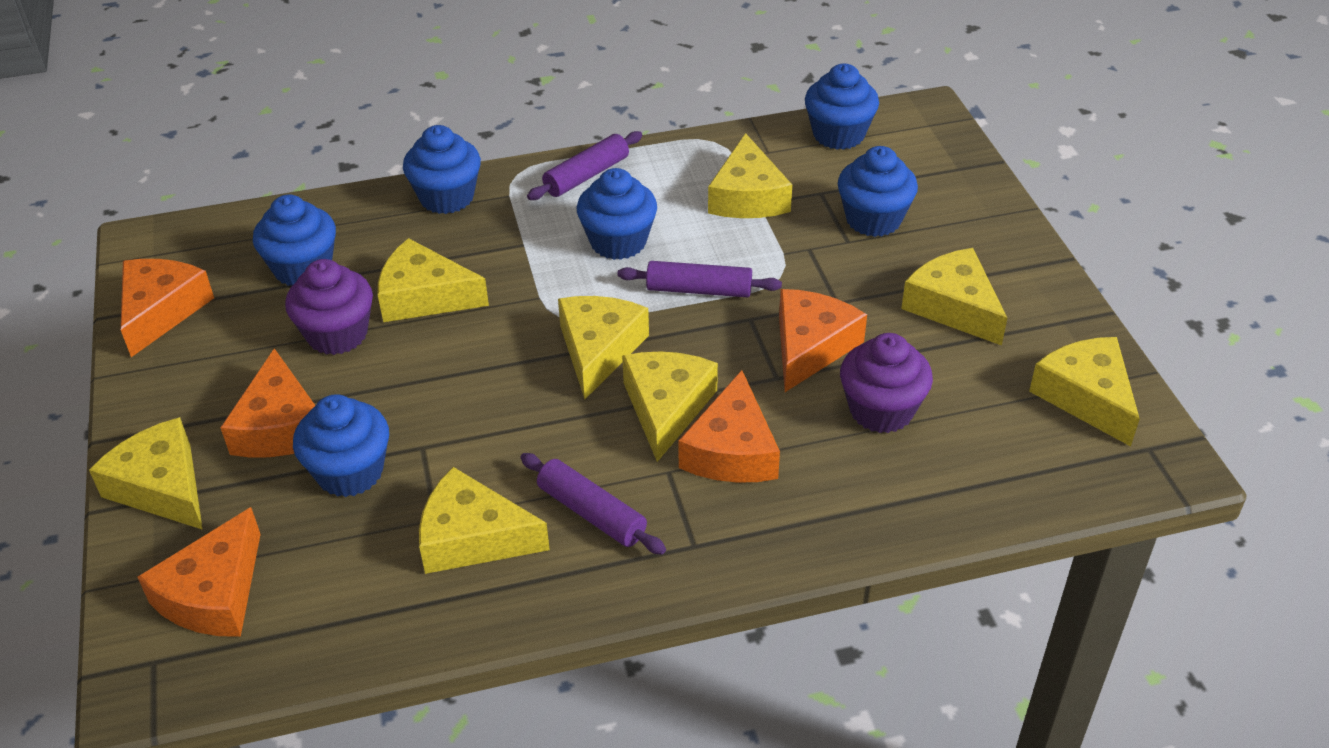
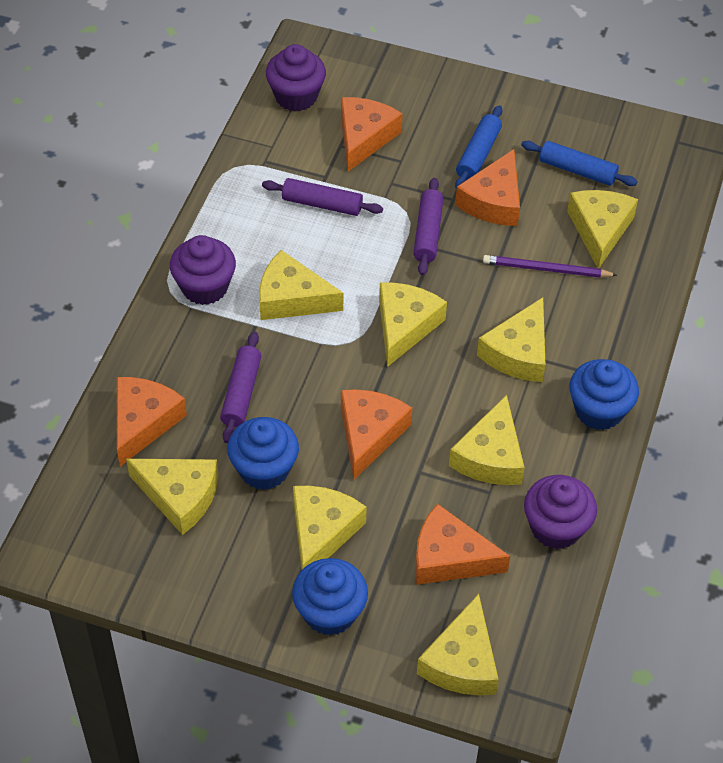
blue cupcake: [253,194,336,286] [293,394,389,497] [403,125,481,214] [577,168,657,260] [805,64,879,150] [838,146,918,237] = 6 -> [227,417,299,490] [292,558,368,636] [569,359,639,430] = 3
blue rolling pin: none = 0 -> [455,105,502,190] [521,141,638,186] = 2
purple cupcake: [285,259,373,355] [840,333,933,433] = 2 -> [170,235,236,305] [266,44,326,111] [524,475,597,549] = 3
purple pencil: none = 0 -> [483,255,617,278] = 1

